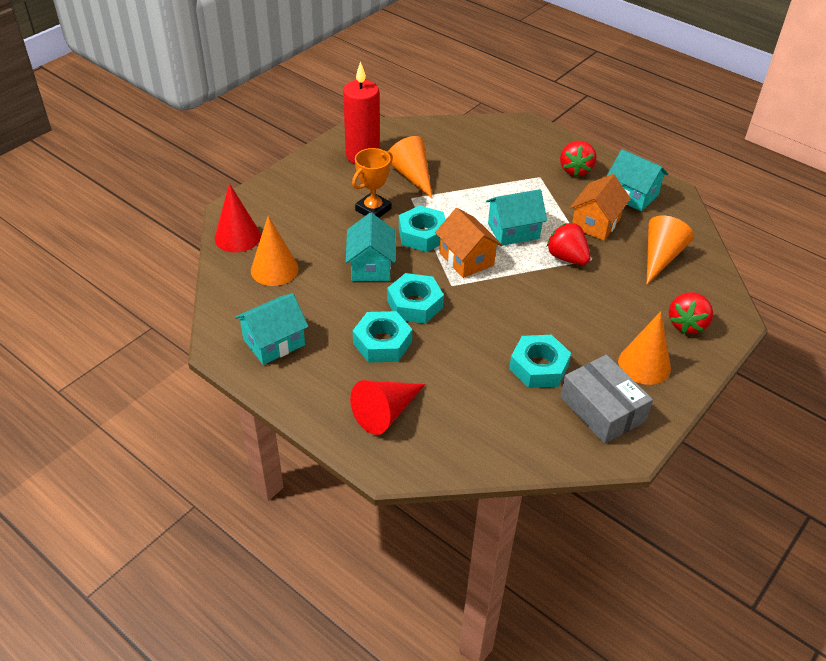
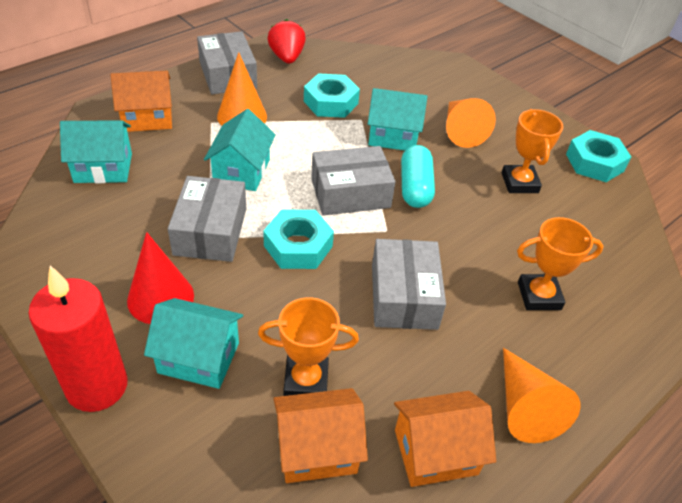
grey box: [560,355,653,444] = 1 -> [168,176,246,262] [197,31,257,94] [311,146,396,216] [372,239,446,330] = 4
orange cone: [251,216,299,286] [389,136,433,199] [618,311,671,385] [647,215,694,284] = 4 -> [217,52,267,126] [446,98,496,148] [503,348,581,443] = 3
orange house: [435,208,502,278] [570,174,631,241] = 2 -> [110,71,172,132] [273,388,368,483] [394,391,496,487] = 3
orange trophy: [352,148,393,218] = 1 -> [258,297,359,396] [502,109,563,193] [517,217,603,310] = 3
red cone: [215,183,261,252] [350,380,425,435] = 2 -> [127,232,194,324] = 1
red strawberry: [547,223,590,265] [560,141,596,176] [669,292,713,334] = 3 -> [267,19,306,64] = 1
turquoise capsule: none = 0 -> [401,145,435,208] = 1
turquoise nut: [353,311,412,363] [387,273,444,324] [399,205,446,252] [509,335,571,388] = 4 -> [263,209,334,269] [304,73,360,118] [566,130,631,182] = 3

